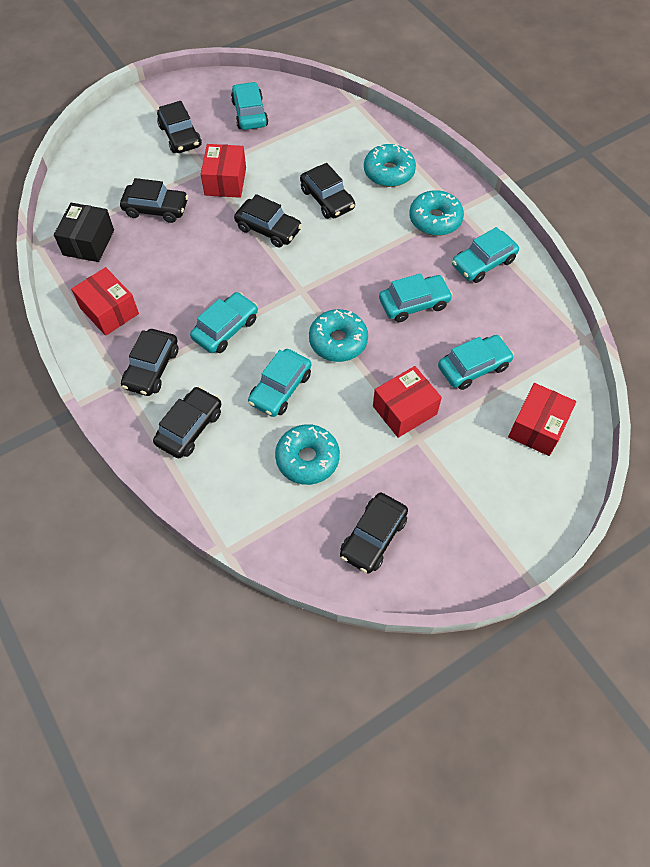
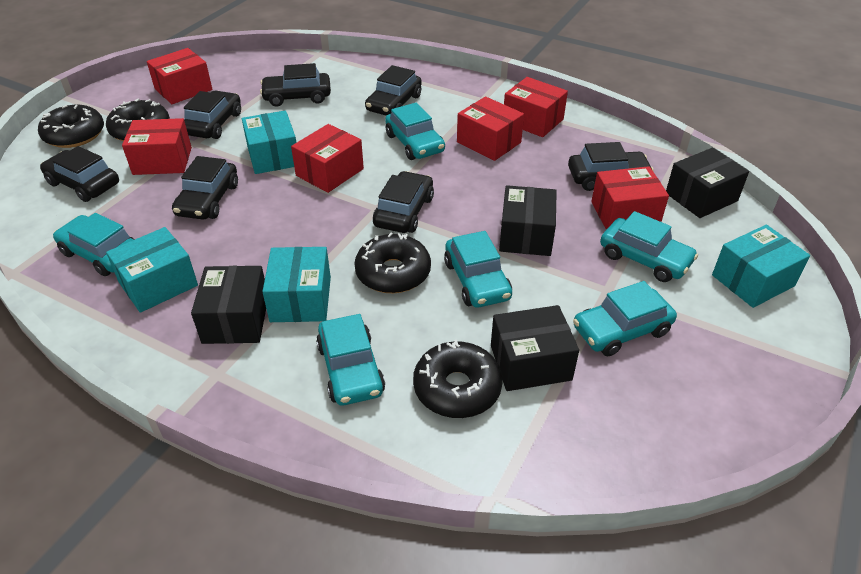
black box: [54,203,114,262] = 1 -> [191,266,266,344] [491,305,579,391] [499,185,557,256] [666,148,749,218] = 4
black donut: none = 0 -> [38,105,104,148] [106,98,170,141] [354,233,431,293] [413,340,503,418] = 4
red box: [71,267,139,336] [201,144,246,198] [373,366,442,438] [508,383,576,456] = 4 -> [122,118,192,175] [147,48,213,104] [291,124,364,193] [457,97,524,161] [504,77,568,137] [591,166,669,230] = 6
turquoise box: none = 0 -> [106,227,198,313] [242,110,296,174] [262,247,331,322] [712,225,810,308] = 4
turquoise donut: [275,424,340,485] [309,309,368,362] [364,144,416,187] [409,190,464,236] = 4 -> none = 0

